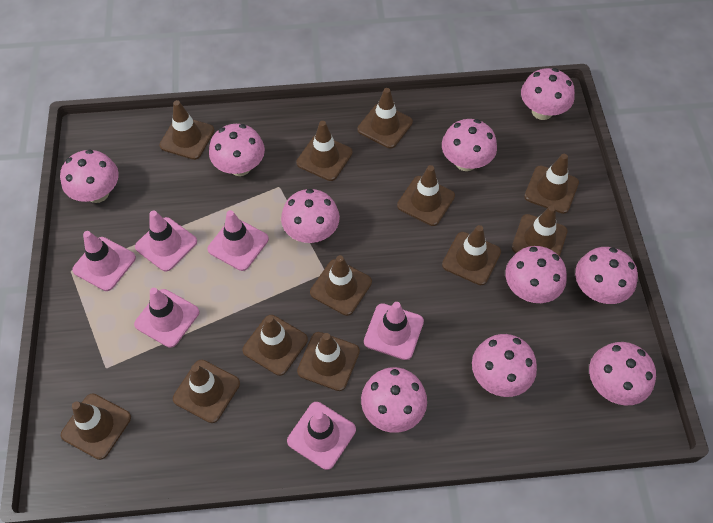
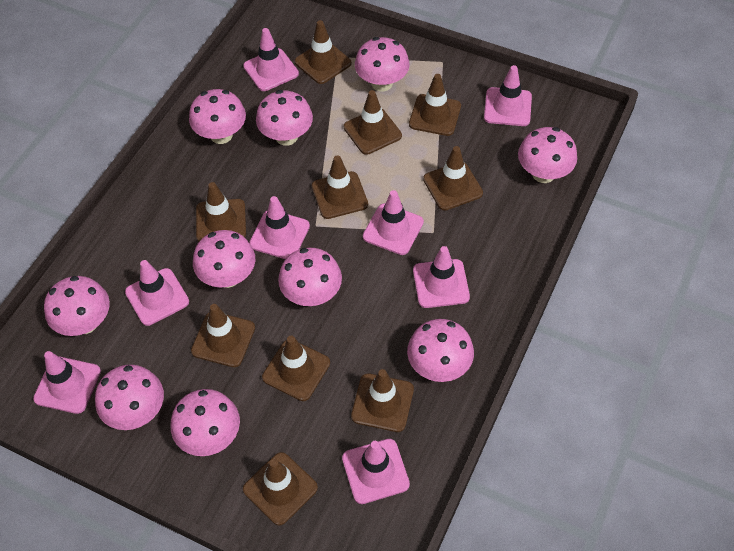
brown traffic cone: [61,394,131,460] [159,100,215,160] [173,360,240,423] [242,315,308,376] [296,121,353,181] [297,332,360,391] [310,255,372,316] [358,88,413,148] [397,165,455,226] [442,225,501,285] [512,205,567,256] [524,154,579,214] = 12 -> [191,304,255,367] [196,182,246,242] [243,452,318,526] [262,336,330,401] [295,20,352,84] [312,155,368,219] [344,90,402,155] [351,369,414,432] [409,74,461,136] [423,146,483,210] = 10
pink traffic cone: [72,231,136,291] [134,288,199,348] [135,210,197,272] [207,210,269,271] [287,402,356,470] [364,302,424,360] = 6 -> [33,351,101,414] [125,260,189,326] [243,28,299,91] [249,196,310,259] [342,439,410,504] [363,190,424,255] [413,246,470,308] [484,65,532,126] = 8

